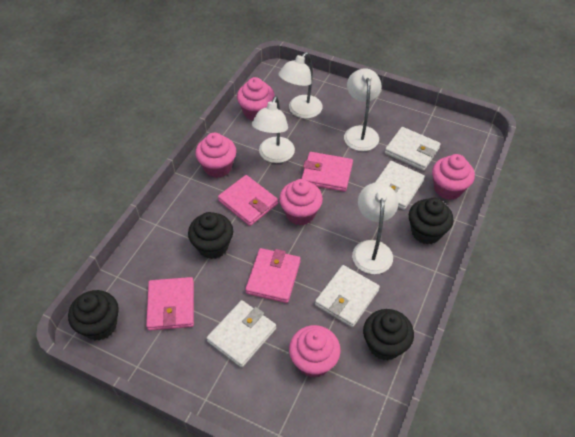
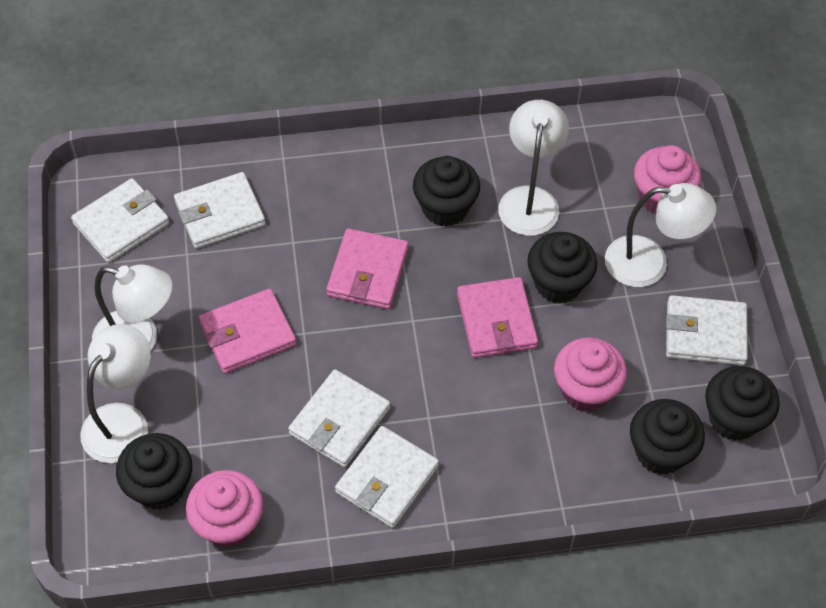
black cupcake: [68,290,119,341] [188,212,233,259] [363,309,414,360] [409,198,454,244] = 4 -> [116,433,192,510] [413,156,480,227] [527,232,597,304] [630,399,705,475] [705,366,780,441] = 5
pink cupcake: [195,133,236,178] [237,77,275,120] [279,179,323,225] [289,325,341,378] [432,154,475,200] = 5 -> [186,470,263,548] [554,337,627,412] [634,145,701,214] = 3
pink wallet: [146,277,194,331] [218,175,278,226] [245,248,301,303] [301,152,353,192] = 4 -> [199,289,296,374] [326,228,408,309] [457,277,538,358] = 3
white wallet: [207,300,276,368] [315,265,380,327] [375,161,425,210] [385,127,441,171] = 4 -> [71,178,170,263] [174,172,266,249] [288,369,390,468] [335,426,439,528] [666,295,748,365] = 5

